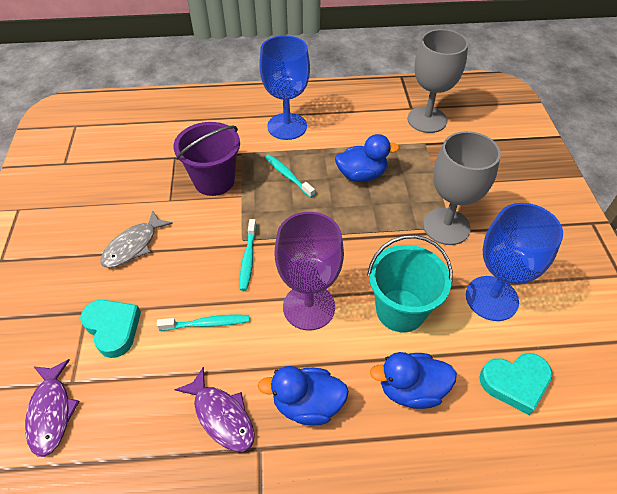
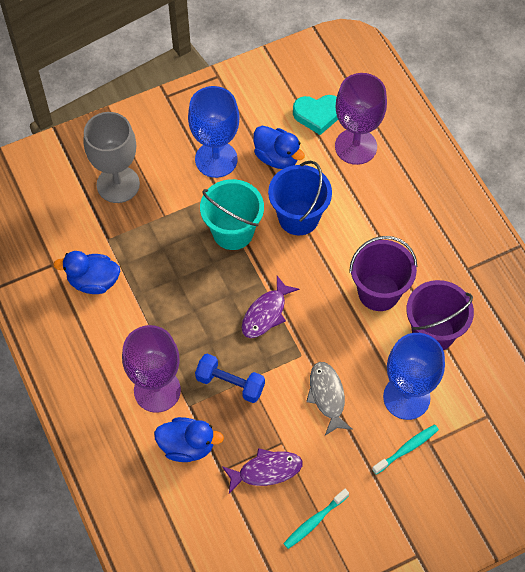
blue bucket: none = 0 -> [268,161,332,235] = 1
blue dumbbell: none = 0 -> [195,353,265,403] = 1
grey goblet: [407,29,468,133] [423,131,501,245] = 2 -> [84,112,140,203] = 1
purple bucket: [173,122,240,196] = 1 -> [349,236,417,311] [406,280,474,351] = 2
purple goblet: [275,212,344,330] = 1 -> [122,325,181,413] [335,73,387,165] = 2
turquoise heart: [80,300,141,358] [479,353,552,415] = 2 -> [293,95,338,135] = 1
turquoise toothbrush: [157,314,249,331] [240,219,257,291] [265,154,315,198] = 3 -> [283,489,349,549] [372,425,439,475] = 2

